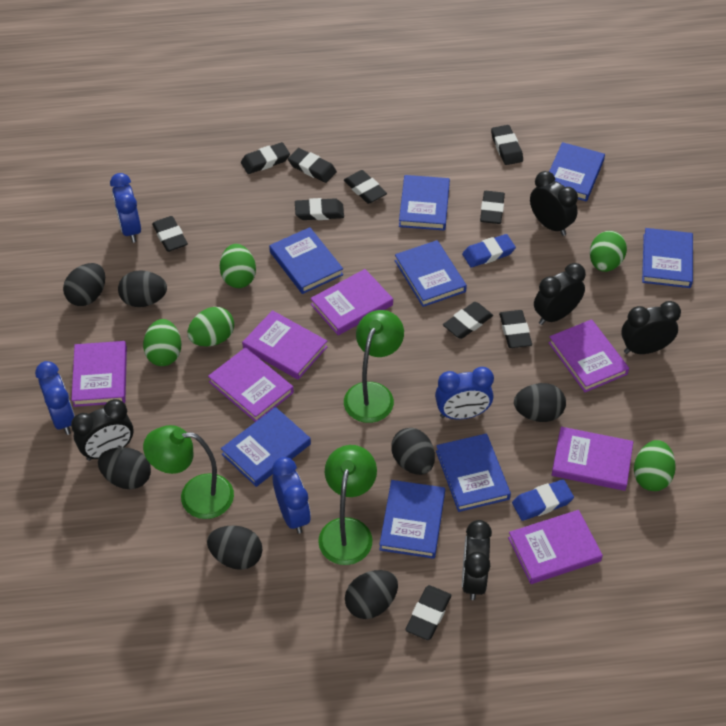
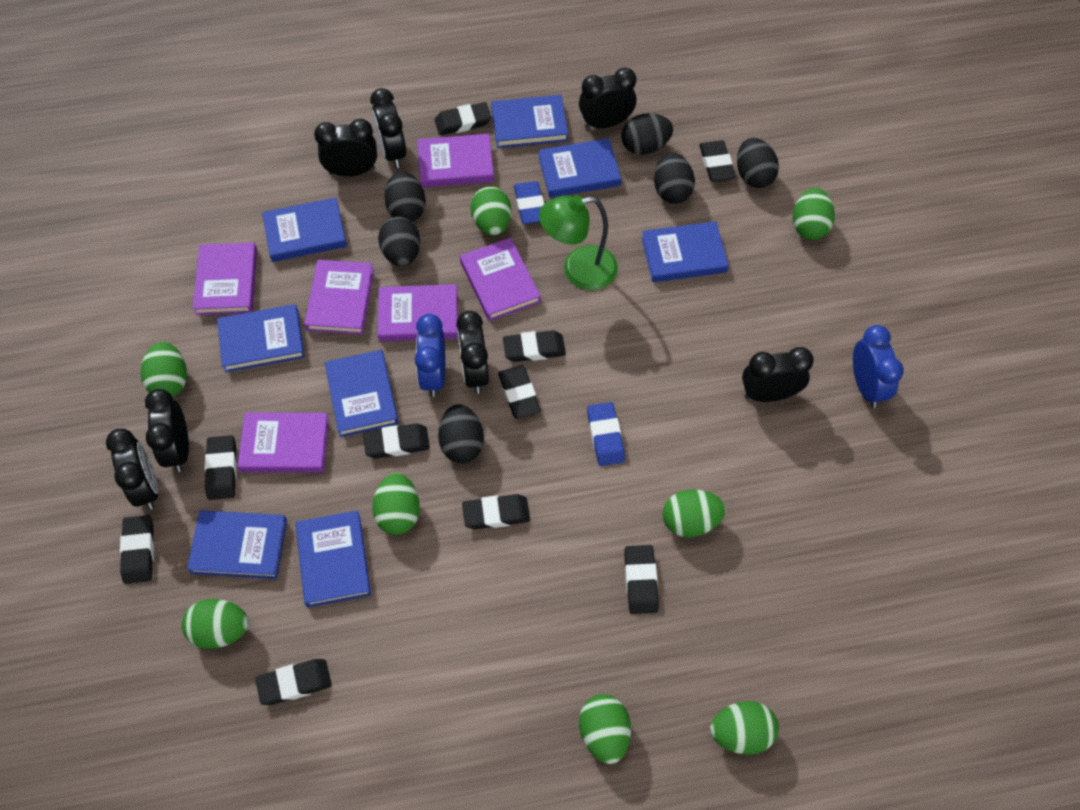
black clock: [71,399,133,461] [462,520,492,600] [530,171,578,236] [534,263,586,325] [621,301,681,354] = 5 -> [106,429,158,510] [145,389,189,472] [314,119,377,176] [370,88,406,168] [456,311,489,394] [579,68,637,129] [742,347,814,402] = 7
black egg: [63,263,105,306] [98,447,151,489] [118,270,167,307] [207,526,263,570] [345,570,398,619] [391,428,435,475] [514,383,566,422] = 7 -> [378,217,420,267] [384,171,426,222] [438,404,484,463] [621,113,673,155] [654,153,695,204] [737,138,779,188] = 6
blue clock: [35,361,75,435] [110,173,141,243] [272,457,311,534] [435,367,494,420] = 4 -> [415,314,445,397] [853,325,904,408] = 2
green egg: [143,319,181,366] [188,307,234,347] [220,244,256,288] [590,231,627,272] [634,440,676,491] = 5 -> [141,342,187,397] [182,599,249,649] [372,473,420,535] [470,186,512,236] [579,694,631,764] [663,489,726,537] [710,701,779,755] [793,188,835,240] = 8
green lamp: [143,425,234,519] [318,445,377,565] [344,310,404,423] = 3 -> [539,195,618,290] = 1
purple book: [71,341,127,407] [208,347,294,422] [242,310,328,380] [310,269,393,335] [508,510,603,584] [548,319,629,392] [552,427,633,491] = 7 -> [193,242,257,315] [237,412,329,472] [304,260,374,335] [378,284,458,341] [417,134,494,188] [460,238,541,321] = 6

